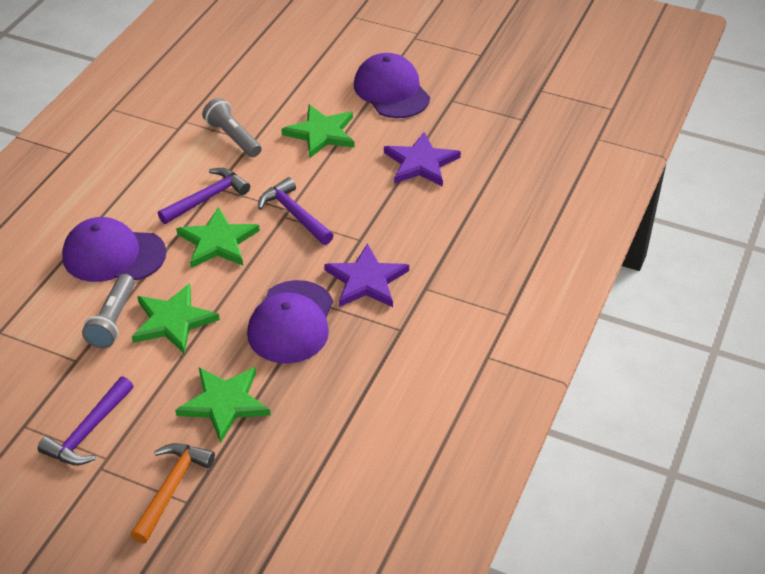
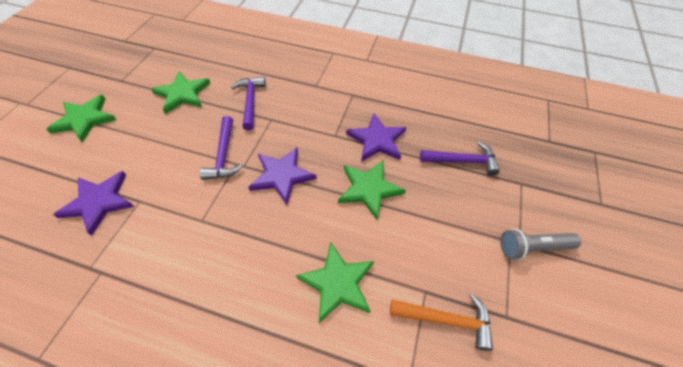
grey flashlight: [82,274,135,348] [202,98,262,157] = 2 -> [500,229,581,260] = 1
purple cap: [62,217,166,282] [247,280,333,364] [354,53,430,118] = 3 -> none = 0
purple star: [324,243,409,307] [384,132,461,187] = 2 -> [53,171,135,236] [248,147,317,205] [346,113,407,162] = 3

